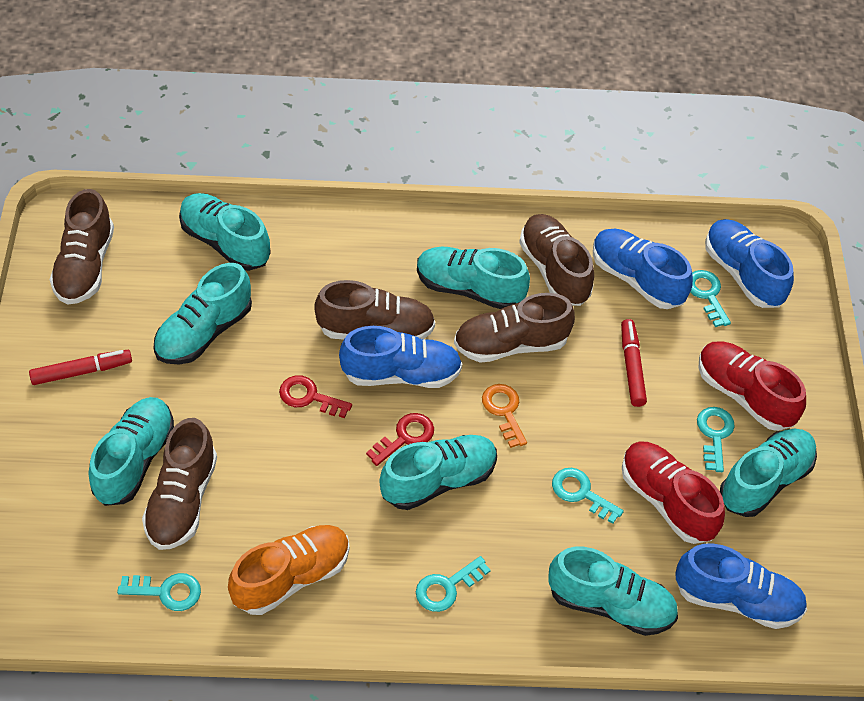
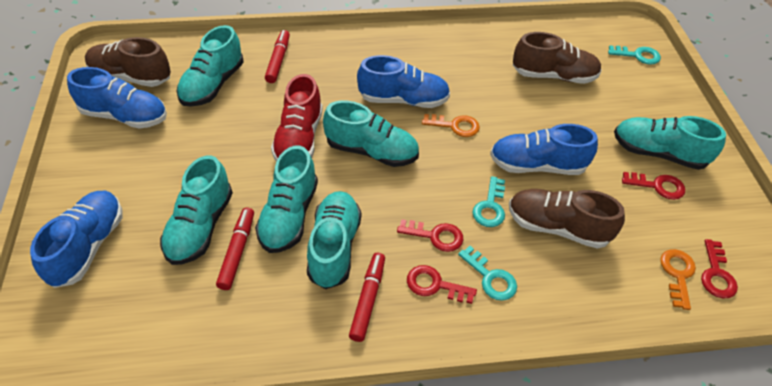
brown shoe: [49,189,114,305] [142,418,217,550] [314,280,435,340] [454,293,575,363] [519,214,594,306] = 5 -> [85,37,171,87] [509,189,625,249] [513,32,602,84] = 3
orange key: [482,384,527,448] = 1 -> [422,114,480,137] [660,249,696,310] = 2
orange shoe: [228,525,350,615] = 1 -> none = 0
red key: [279,375,352,418] [366,413,434,466] = 2 -> [397,219,463,252] [407,265,477,304] [622,172,685,200] [701,239,738,298] = 4
red marker: [29,350,132,385] [621,319,647,407] = 2 -> [216,208,254,290] [265,30,290,83] [349,252,385,342] = 3
red shoe: [622,441,725,544] [699,341,806,431] = 2 -> [271,74,323,161] = 1
turquoise key: [117,573,201,611] [416,556,491,612] [552,468,624,524] [690,270,731,327] [697,407,735,472] = 5 -> [458,246,517,301] [472,176,505,227] [608,45,661,65] = 3
turquoise shoe: [89,397,174,506] [153,263,252,365] [179,193,271,271] [379,435,497,510] [417,247,530,309] [548,547,678,636] [720,429,817,517] = 7 -> [160,155,233,265] [176,25,244,107] [255,146,318,253] [307,191,361,289] [323,101,419,167] [614,116,726,170] = 6

